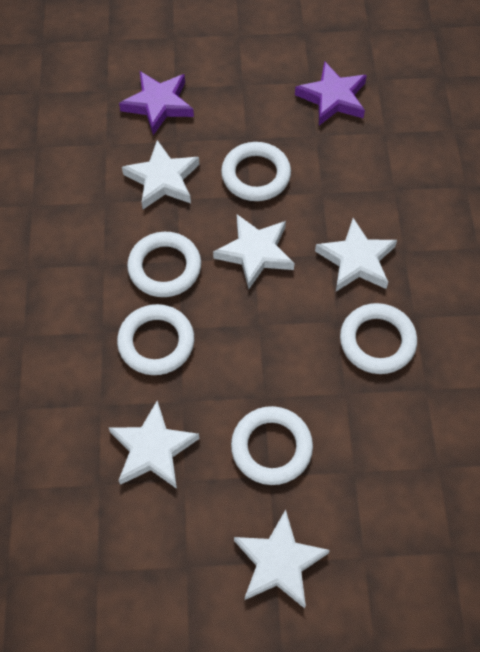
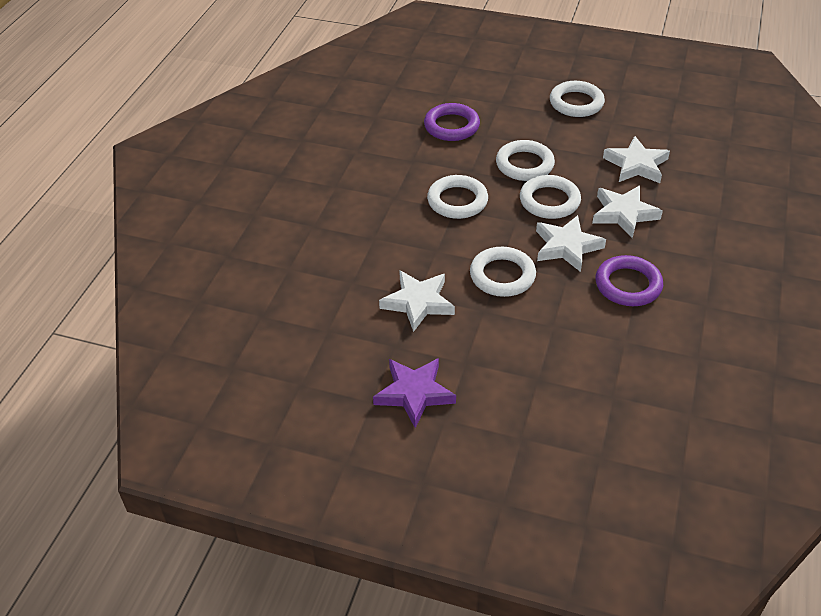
purple ring: none = 0 -> [424,103,480,141] [596,255,663,306] = 2
purple star: [119,71,194,135] [295,61,367,126] = 2 -> [373,358,456,428] = 1
white star: [109,401,199,489] [122,140,199,209] [213,214,295,289] [234,510,330,609] [315,218,397,291] = 5 -> [379,270,455,332] [536,215,606,272] [592,186,663,238] [603,136,670,183] = 4

